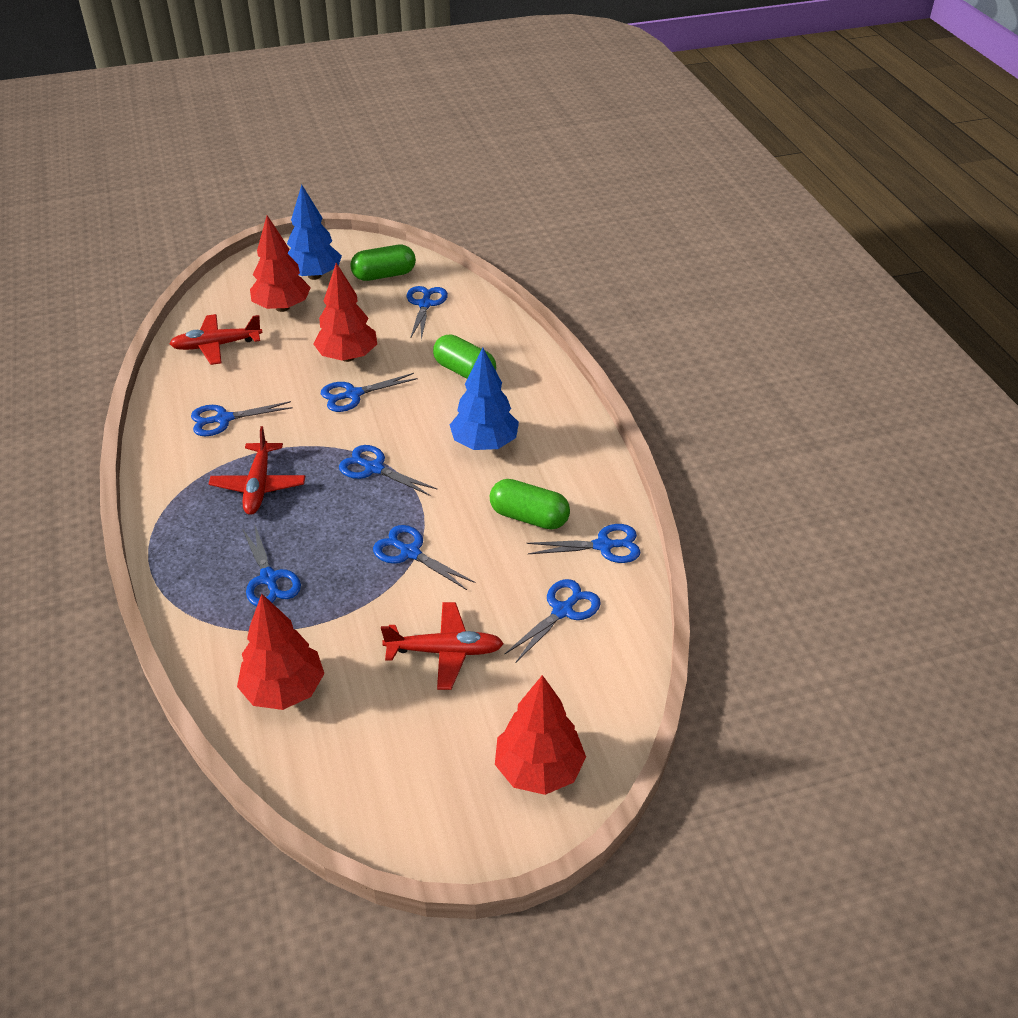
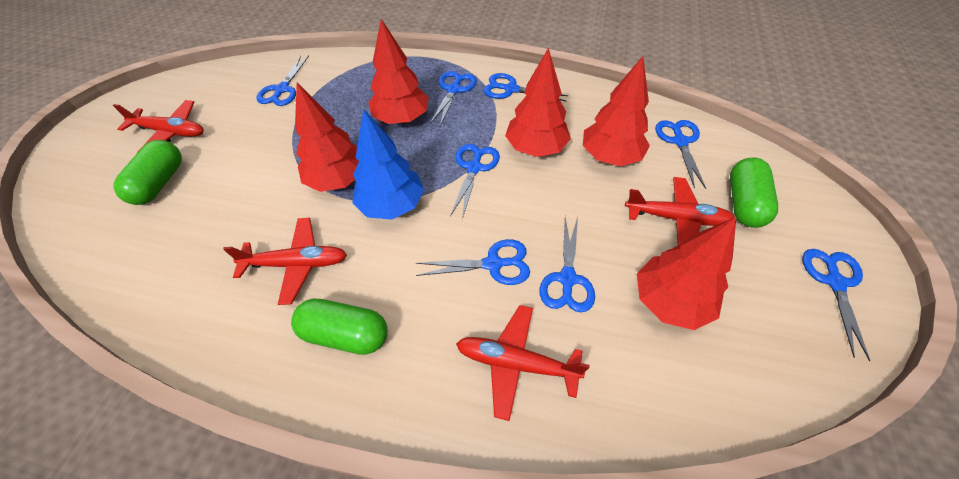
blue tree: [287,185,342,280] [450,348,519,450] = 2 -> [352,109,424,220] = 1
red plane: [170,314,263,365] [209,426,305,515] [381,602,504,690] = 3 -> [113,100,204,153] [223,218,347,305] [456,305,590,421] [625,177,734,246] = 4
red tree: [237,594,324,710] [250,215,311,312] [314,263,377,362] [495,675,586,795] = 4 -> [295,83,359,192] [368,19,429,124] [505,48,571,157] [583,56,650,166] [637,217,736,330] = 5

